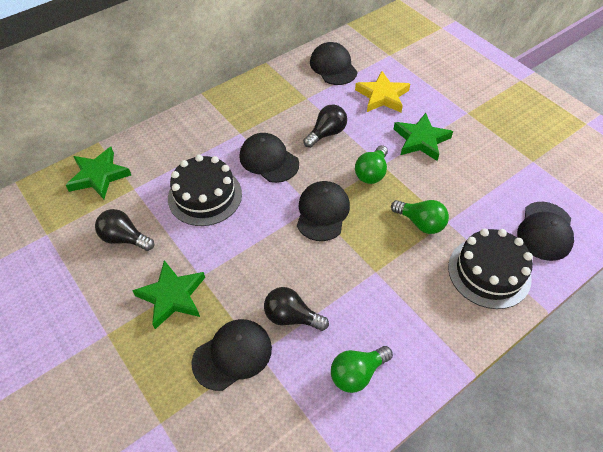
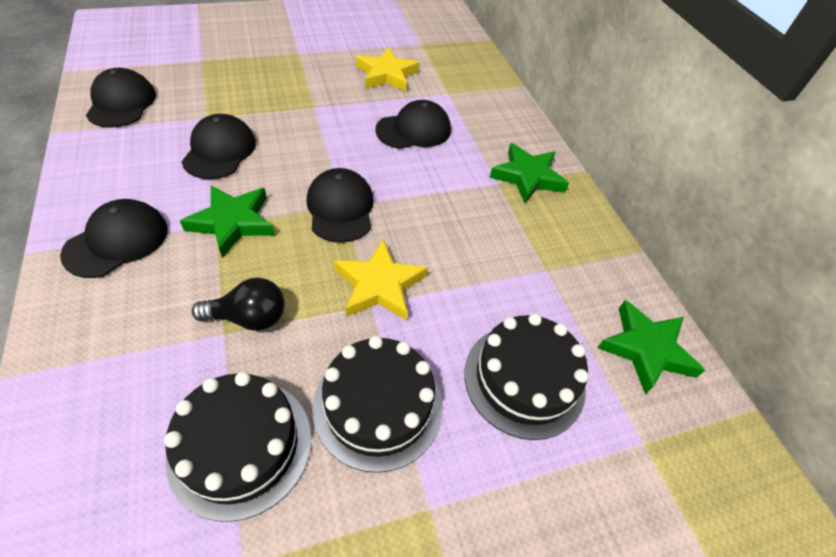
black cake: [168,155,242,226] [448,228,533,309] = 2 -> [164,372,311,522] [313,336,443,473] [464,313,589,440] = 3
black light bulb: [95,209,154,251] [264,287,329,331] [303,104,347,148] = 3 -> [192,278,285,331] = 1
green light bulb: [331,346,393,393] [355,145,388,184] [391,200,449,234] = 3 -> none = 0
yellow star: [355,71,410,112] = 1 -> [334,239,428,321] [356,47,420,92] = 2

